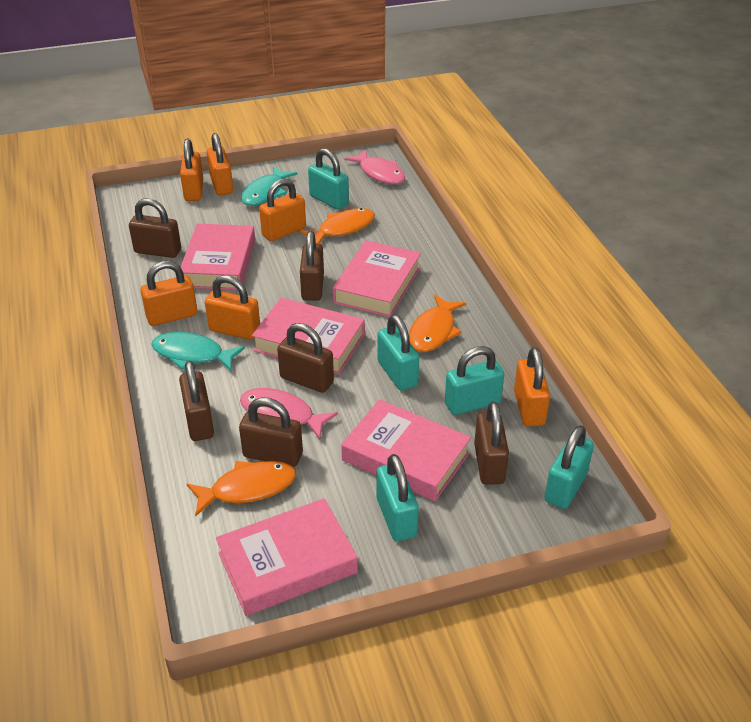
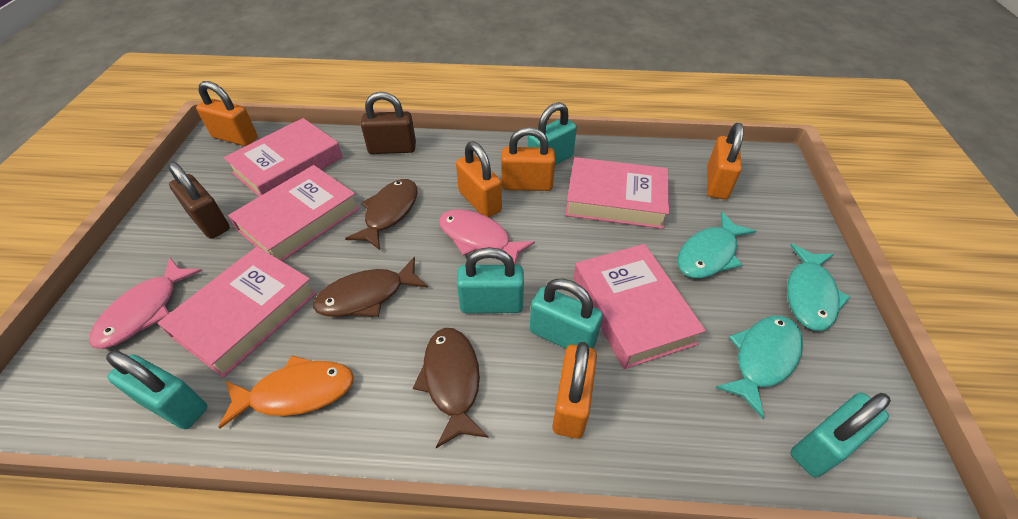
brown fish: none = 0 -> [313,257,428,317] [345,179,417,250] [413,328,489,448] = 3
brown padlock: [129,198,181,258] [179,361,214,441] [239,397,303,467] [277,323,334,393] [300,231,324,301] [474,401,509,485] = 6 -> [168,162,230,239] [361,92,416,154] = 2
orange fish: [187,461,296,517] [300,208,375,244] [409,295,466,352] = 3 -> [218,355,354,429] = 1
orange padlock: [141,261,198,326] [180,139,203,201] [205,275,260,340] [207,133,233,195] [259,179,306,241] [514,347,550,426] = 6 -> [196,81,258,146] [456,141,502,217] [501,127,555,191] [552,342,597,439] [707,123,744,199] = 5
turquoise fish: [151,332,245,371] [241,166,298,206] = 2 -> [677,212,756,278] [715,316,803,418] [787,243,850,331] = 3

